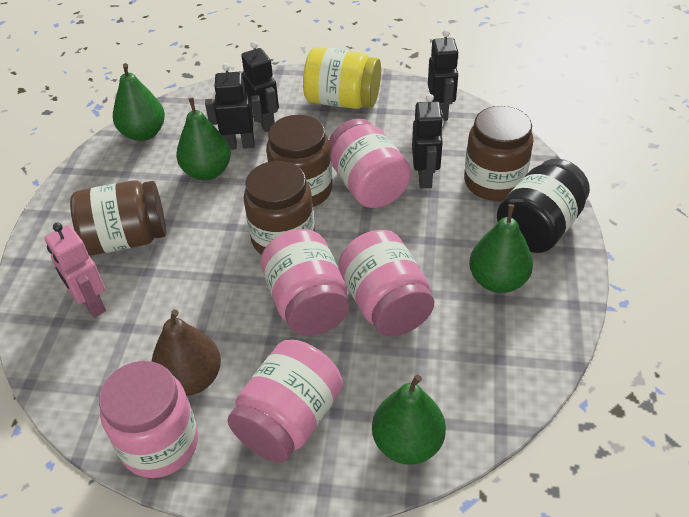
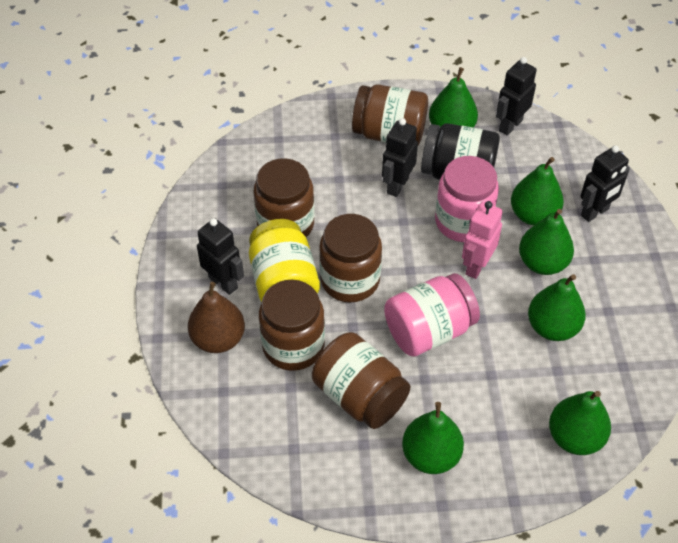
brown jar: [70,180,166,255] [244,161,315,255] [266,115,332,207] [464,106,534,201] = 4 -> [253,159,315,237] [259,280,325,371] [312,332,411,429] [319,214,382,302] [352,85,428,145] = 5
green pear: [113,63,165,141] [176,97,231,180] [372,375,446,465] [469,204,533,293] = 4 -> [402,402,464,474] [429,67,478,128] [511,157,564,226] [519,209,574,275] [528,274,586,341] [549,391,611,455] = 6
pink jar: [99,361,198,478] [227,340,343,463] [261,229,349,336] [329,119,411,208] [338,230,434,336] = 5 -> [384,273,480,357] [435,156,499,242] = 2

